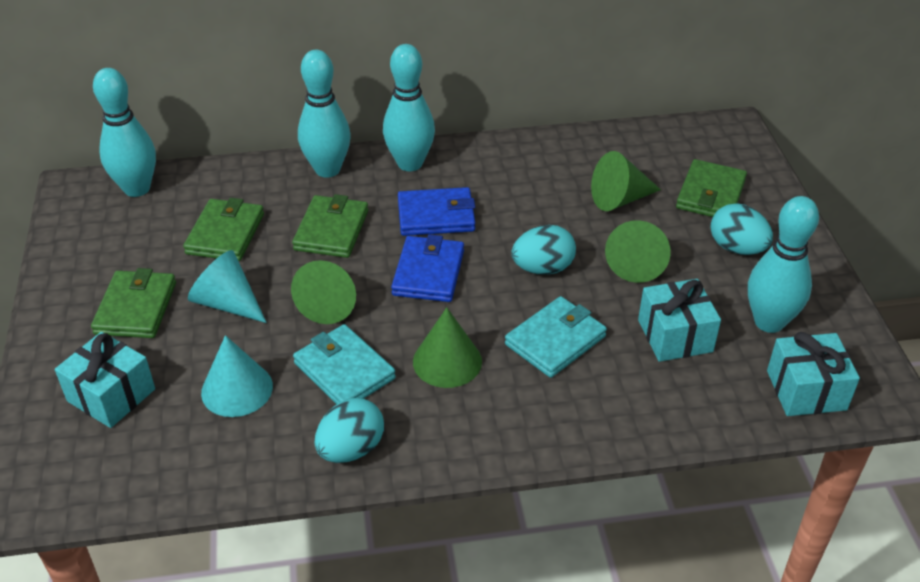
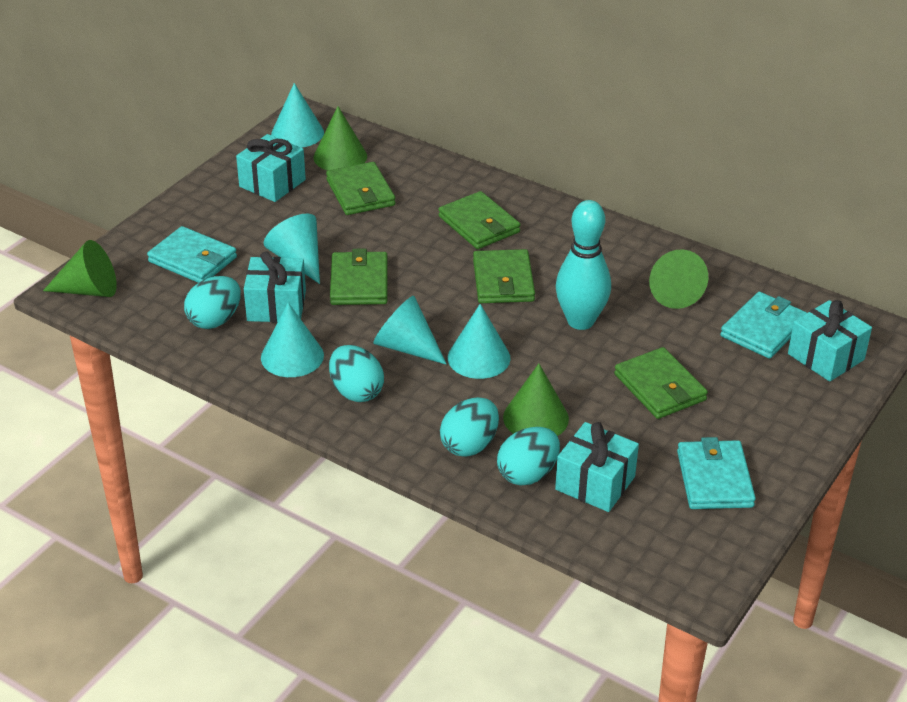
blue wallet: [391,234,464,302] [398,187,475,236] = 2 -> none = 0
green wallet: [91,268,176,338] [183,198,264,261] [292,194,368,258] [676,159,747,217] = 4 -> [326,162,395,215] [330,249,388,305] [439,191,521,249] [473,249,535,303] [614,347,708,419] = 5
turquoise bowling pin: [93,68,156,197] [298,50,351,178] [383,44,435,171] [748,196,819,333] = 4 -> [556,200,611,330] = 1
turquoise cone: [188,250,267,323] [201,335,273,417] = 2 -> [261,302,324,377] [264,214,320,284] [271,83,324,148] [373,296,447,365] [448,304,511,379] = 5
turquoise egg: [315,398,384,463] [511,225,576,275] [710,203,773,255] = 3 -> [184,276,241,329] [329,345,384,402] [440,397,499,457] [497,427,560,485] = 4
turquoise gift: [55,332,155,428] [638,279,721,362] [767,332,860,416] = 3 -> [236,134,306,202] [244,251,306,322] [555,422,639,512] [788,300,872,382] = 4
turquoise wallet: [293,324,396,404] [505,296,607,378] = 2 -> [147,226,237,283] [677,437,756,509] [720,292,807,359] = 3

